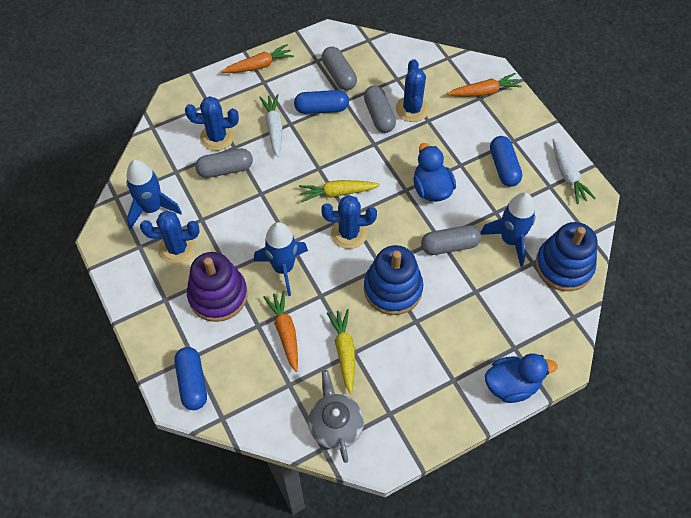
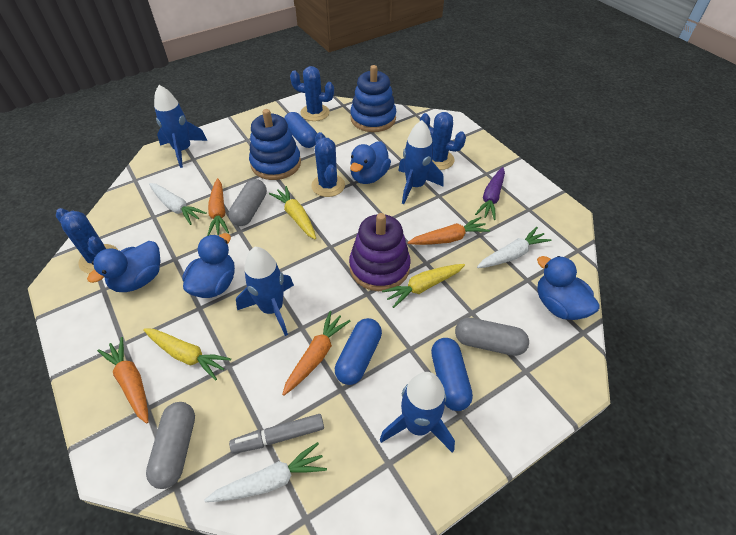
blue duck: [413,143,456,202] [485,353,558,403] = 2 -> [87,241,161,292] [183,233,235,298] [350,141,391,184] [537,256,600,320] = 4
blue rocket: [126,159,182,229] [254,222,308,296] [480,192,536,267] = 3 -> [154,85,207,168] [236,247,294,336] [380,372,455,453] [398,120,444,204] = 4
grey capsule: [195,148,253,178] [322,47,357,90] [364,86,396,133] [421,225,481,255] = 4 -> [146,402,195,489] [229,179,267,226] [455,318,529,356] = 3
grey marker: none = 0 -> [229,414,324,454] = 1
grey teapot: [308,370,364,463] = 1 -> none = 0
orange carrot: [222,44,294,73] [263,291,298,372] [447,73,522,97] = 3 -> [97,337,149,424] [207,178,229,236] [282,311,350,395] [407,217,490,245] = 4
purple carrot: none = 0 -> [475,167,505,220] = 1
white carrot: [259,94,282,157] [552,138,596,204] = 2 -> [149,183,207,225] [204,442,327,502] [477,227,552,268] = 3
yellow carrot: [299,180,380,202] [327,309,355,394] = 2 -> [143,328,231,380] [269,186,316,239] [382,264,465,308] = 3

